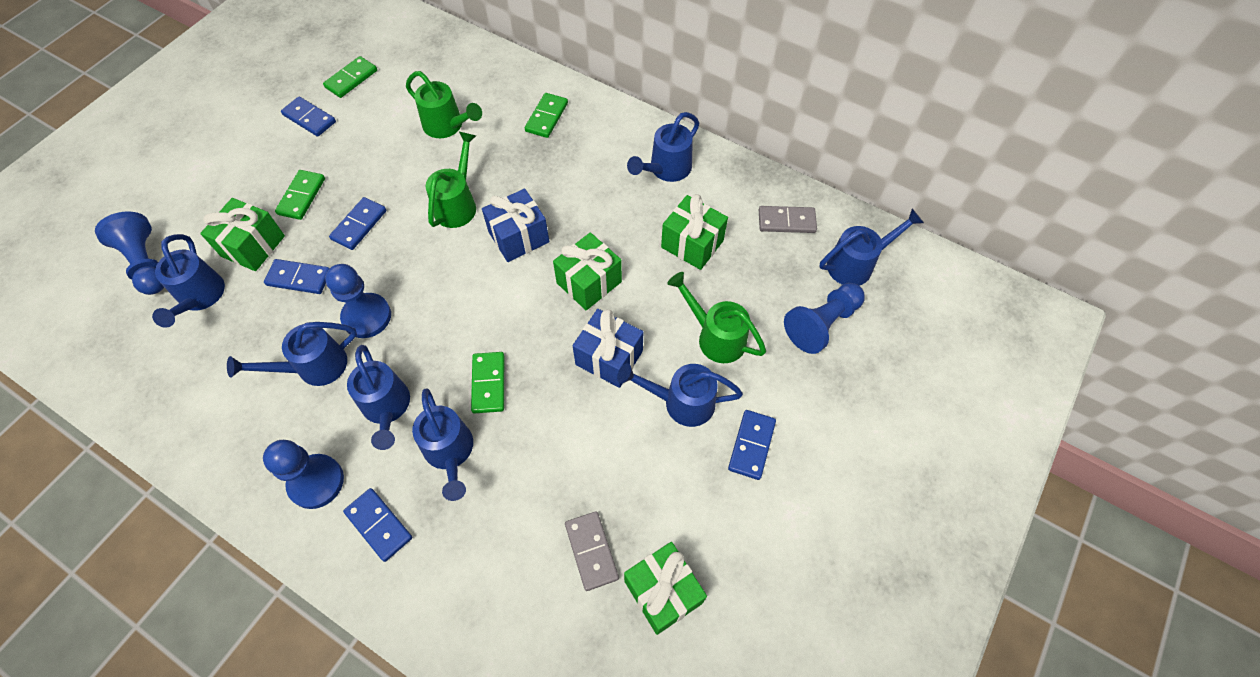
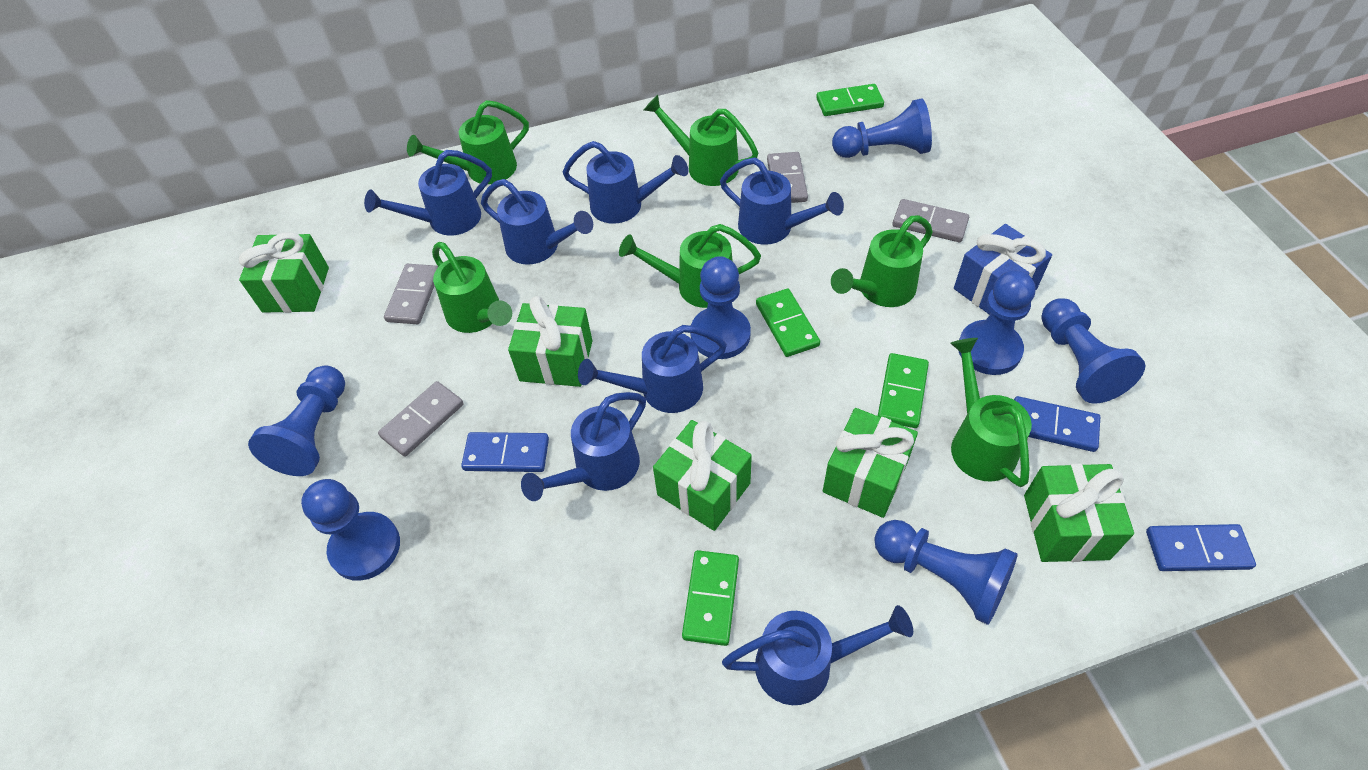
blue domino: [264,259,330,294] [281,97,336,137] [329,197,386,250] [343,488,412,562] [728,410,776,480] = 5 -> [461,432,549,472] [1014,396,1100,452] [1146,524,1256,571] = 3
blue gift: [482,189,549,262] [573,309,643,388] = 2 -> [954,224,1052,315] = 1
blue pawn: [95,211,164,295] [263,440,344,509] [325,264,391,338] [784,283,865,354] = 4 -> [248,365,345,476] [301,479,400,581] [690,256,751,359] [832,98,932,158] [874,520,1018,625] [959,270,1035,375] [1041,298,1145,404] = 7
green gift: [200,198,285,271] [553,232,622,310] [624,542,707,635] [661,194,728,270] = 4 -> [239,232,329,313] [508,296,592,387] [653,420,752,531] [823,408,918,518] [1024,464,1134,562] = 5
green watering can: [406,71,482,138] [426,132,476,228] [667,272,766,363] = 3 -> [407,100,529,184] [432,242,512,333] [619,224,761,308] [644,95,758,186] [831,215,933,307] [950,338,1032,487] = 6
grey domino: [565,511,619,591] [759,206,817,233] = 2 -> [378,381,464,457] [384,264,438,324] [767,152,808,203] [892,199,969,242] = 4

